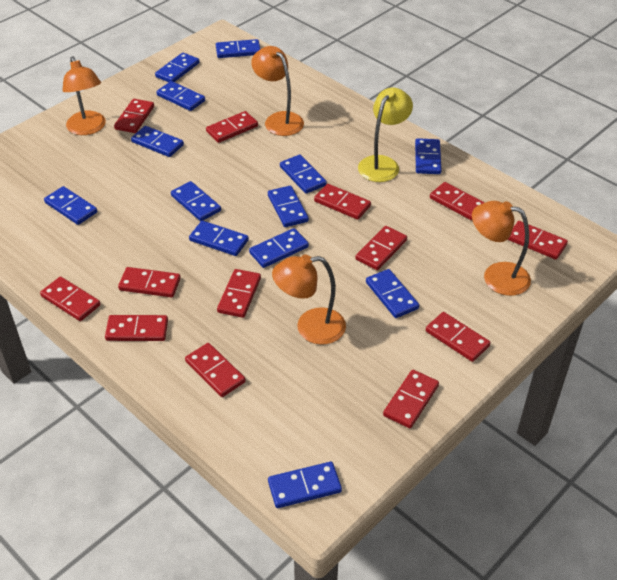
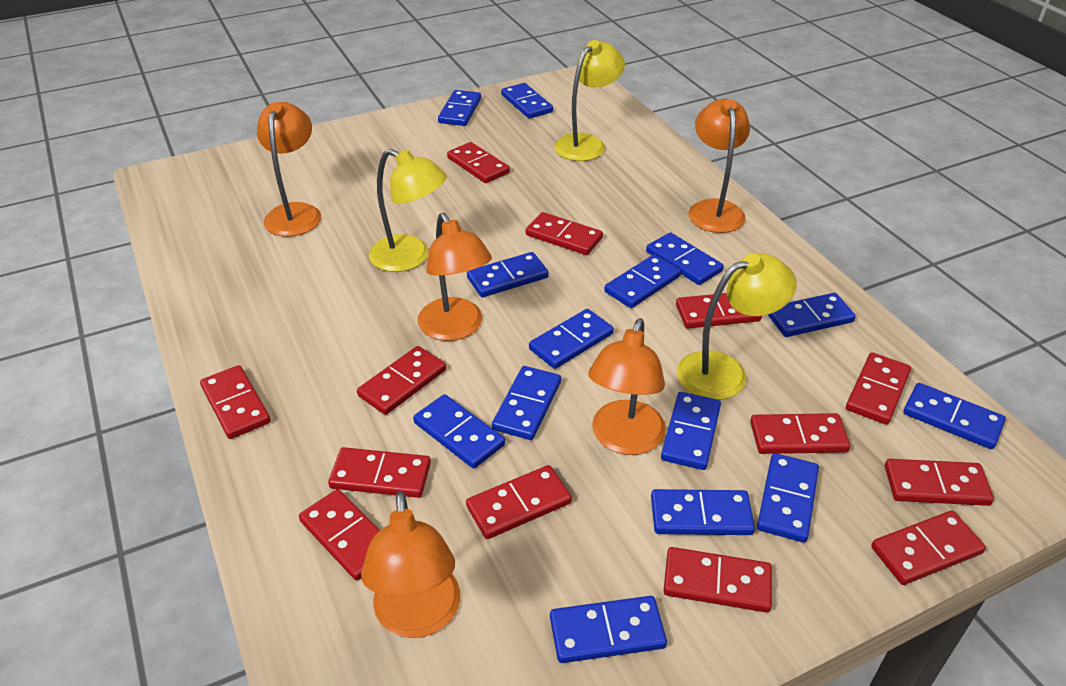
blue domino: [44,186,97,225] [131,126,184,157] [155,53,199,82] [157,81,205,111] [171,181,221,221] [189,221,249,256] [216,39,260,58] [249,228,309,268] [268,186,309,227] [268,462,342,508] [280,155,327,194] [366,269,419,318] [415,138,441,174] = 13 -> [413,394,505,469] [438,90,481,126] [467,252,549,297] [492,366,561,440] [501,83,553,119] [529,309,614,369] [550,596,667,663] [604,254,681,308] [646,232,724,285] [651,489,755,535] [661,392,721,470] [757,453,819,543] [768,293,856,337] [903,383,1006,449] = 14
orange lamp: [63,56,106,135] [251,46,304,136] [272,254,346,345] [472,201,531,296] = 4 -> [257,102,321,237] [361,491,460,638] [418,213,492,341] [588,318,666,455] [688,99,750,233] = 5
yellow lamp: [358,87,413,182] = 1 -> [369,149,447,272] [554,40,625,161] [677,253,797,400] = 3

